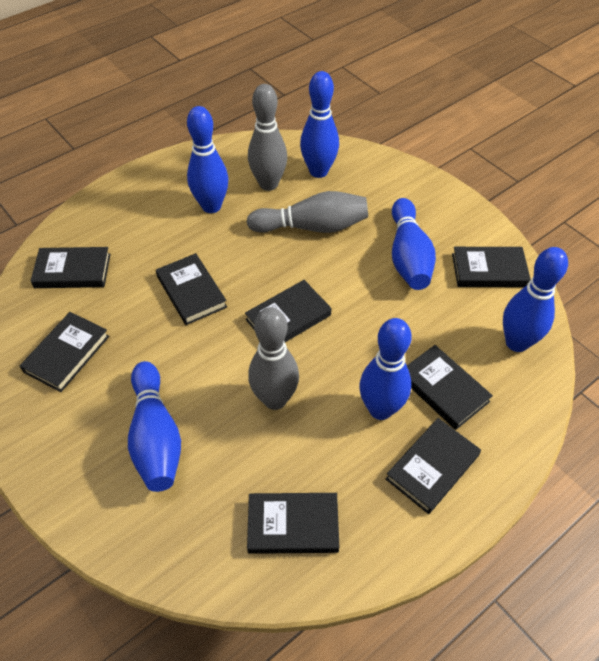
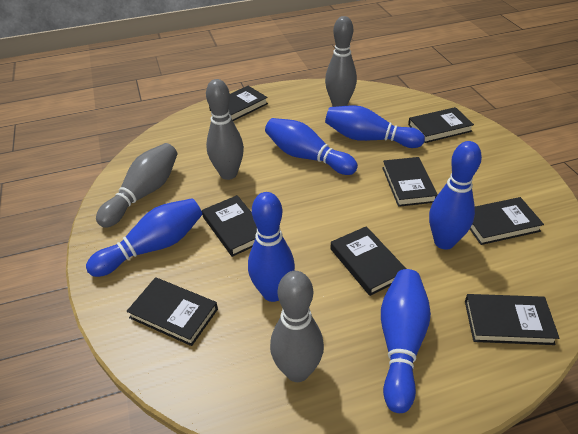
grey bowling pin: [246,191,368,233] [248,84,287,191] [248,307,299,410] = 3 -> [96,143,177,228] [206,79,244,180] [270,271,324,382] [325,16,357,107] = 4

